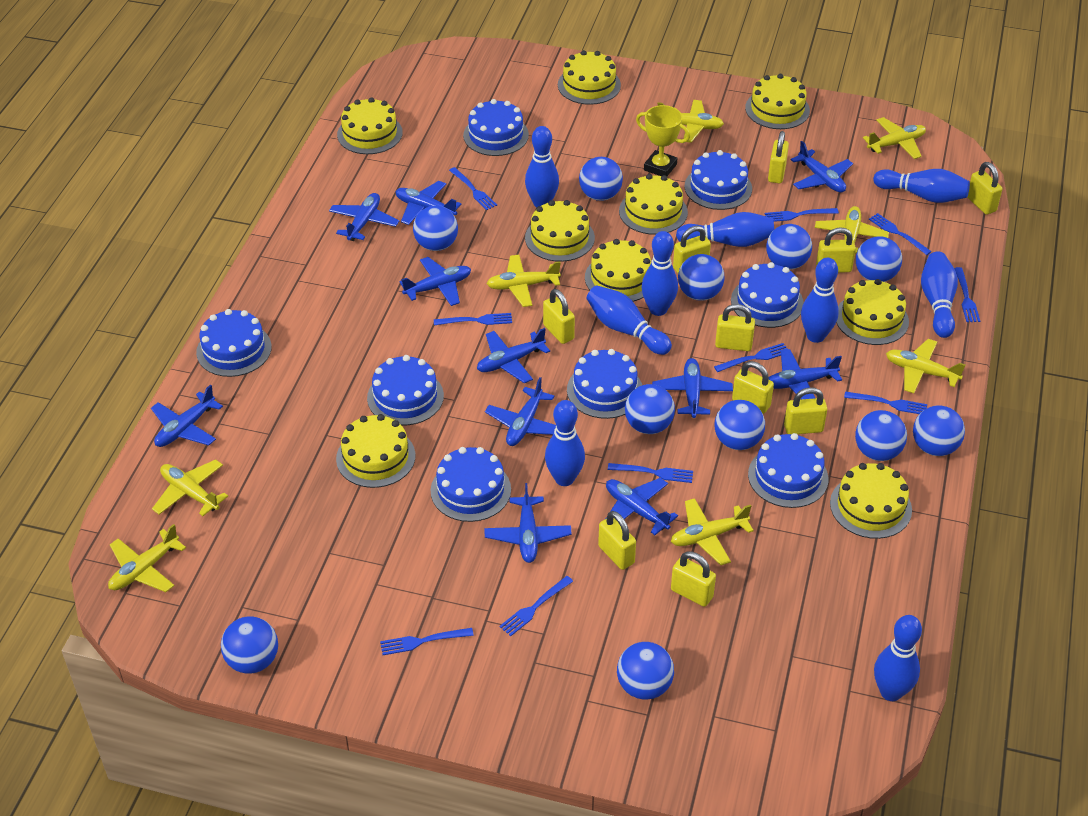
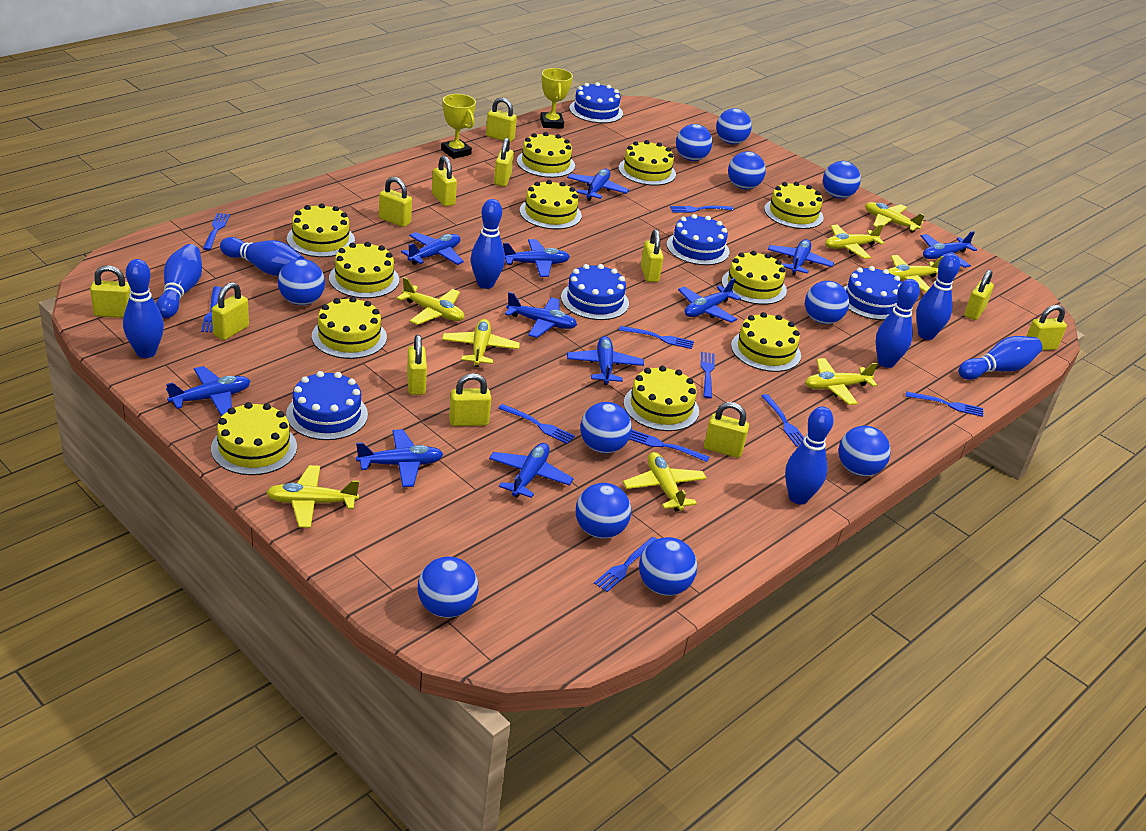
blue bowling pin: [525,126,559,208] [545,400,585,486] [587,285,672,355] [642,231,678,316] [676,212,774,247] [801,258,839,343] [873,169,970,203] [874,615,922,701] [921,251,958,338] = 9 -> [123,259,164,358] [156,244,202,318] [220,237,305,276] [471,199,505,289] [785,407,834,505] [876,279,920,368] [916,253,960,340] [959,336,1042,380] = 8
blue cake: [196,309,272,377] [367,355,444,425] [431,447,511,522] [463,99,529,156] [567,349,642,419] [684,150,752,210] [731,262,804,328] [748,433,828,508] = 8 -> [286,371,368,440] [561,264,629,320] [569,82,623,123] [667,214,729,265] [843,266,902,320] = 5
yellow cake: [336,414,415,488] [337,97,403,154] [525,200,595,262] [558,50,621,105] [585,239,651,302] [619,174,688,235] [745,74,810,129] [830,463,912,539] [836,279,909,345] = 9 -> [211,402,297,475] [287,203,355,257] [312,297,387,359] [329,242,399,298] [517,132,575,178] [520,180,582,229] [618,140,676,186] [624,366,699,431] [721,251,787,305] [731,312,801,372] [764,182,824,229] = 11
yellow padlock: [543,289,575,344] [598,511,636,570] [671,552,716,607] [673,226,711,273] [715,304,755,351] [732,361,774,414] [768,131,789,183] [784,387,827,434] [816,227,856,273] [967,162,1002,215] = 10 -> [90,265,131,318] [212,282,249,340] [379,177,412,227] [407,335,427,395] [432,156,457,206] [449,373,491,426] [486,97,517,142] [494,138,514,186] [641,230,663,282] [704,402,749,458] [964,270,994,320] [1027,305,1067,351] = 12
yellow trophy: [636,105,690,176] = 1 -> [441,94,476,159] [540,68,573,129] = 2

